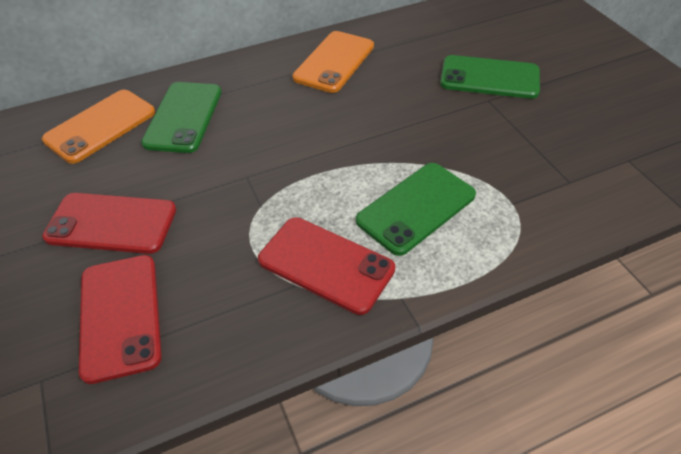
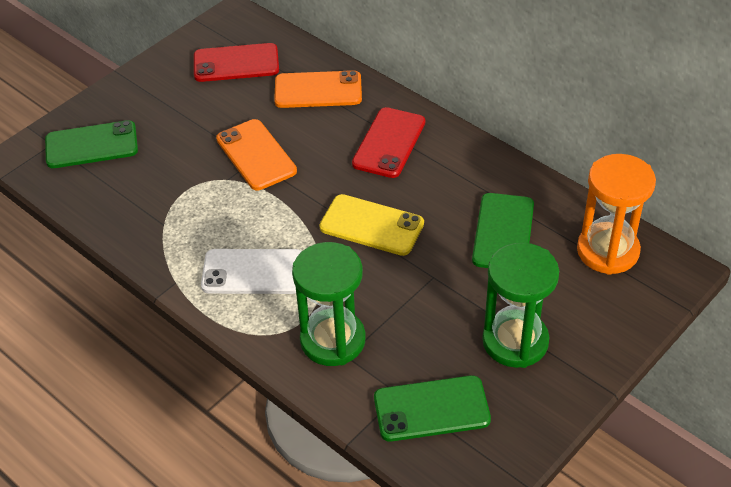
green hourglass: none = 0 -> [292,242,366,366] [482,243,559,368] = 2
orange hourglass: none = 0 -> [577,154,656,275] = 1
red phone: [42,193,176,254] [79,255,162,384] [258,217,395,315] = 3 -> [194,43,279,82] [352,107,425,178] = 2
white phone: none = 0 -> [201,249,302,294] = 1
yellow phone: none = 0 -> [319,194,424,256] = 1

